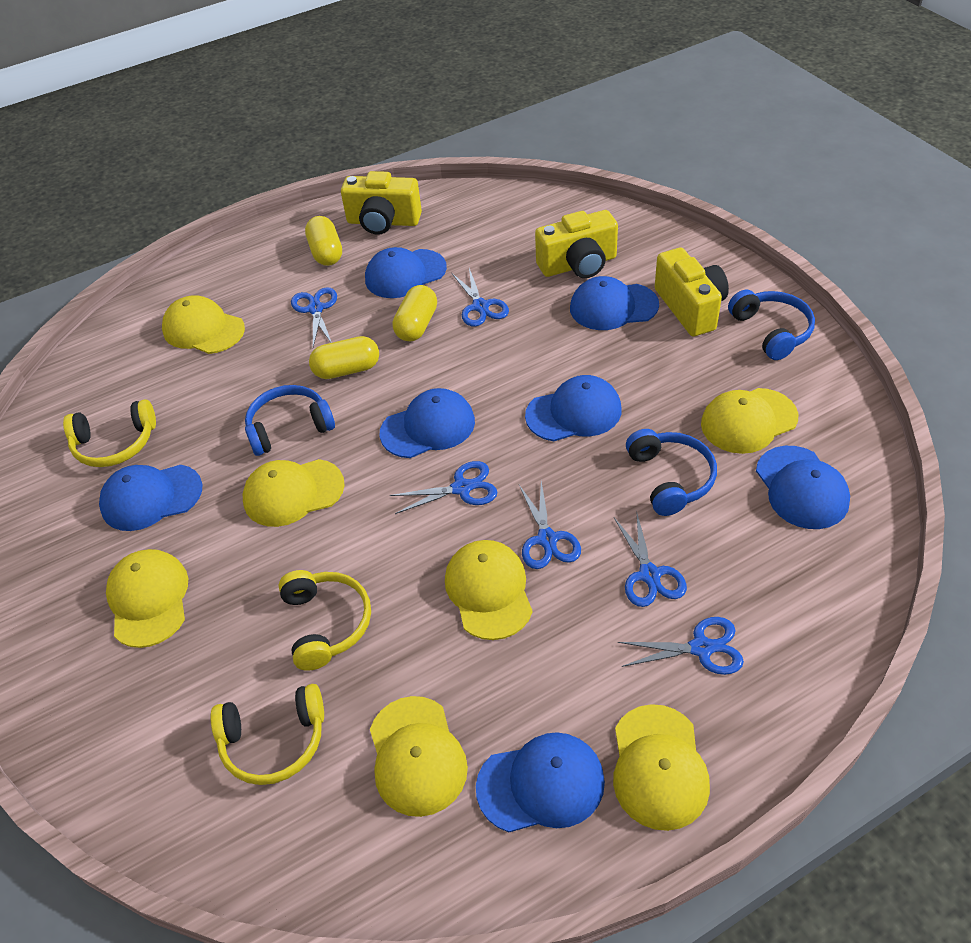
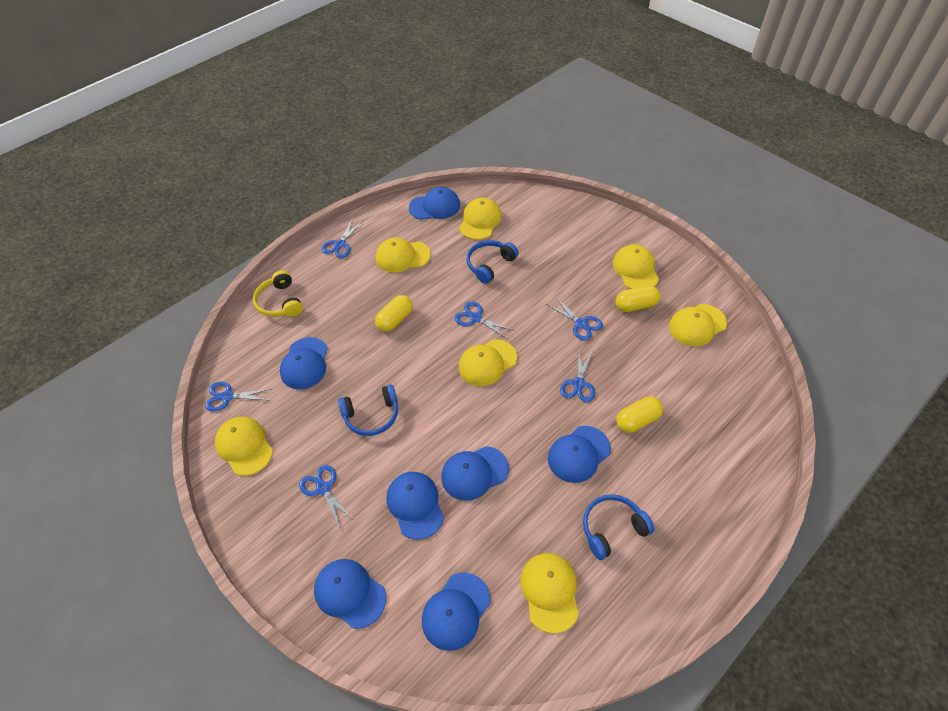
yellow camera: [341,171,422,235] [535,210,618,278] [655,248,729,337] = 3 -> none = 0
yellow headphones: [63,399,156,467] [210,684,324,785] [278,570,371,671] = 3 -> [253,270,303,317] = 1

